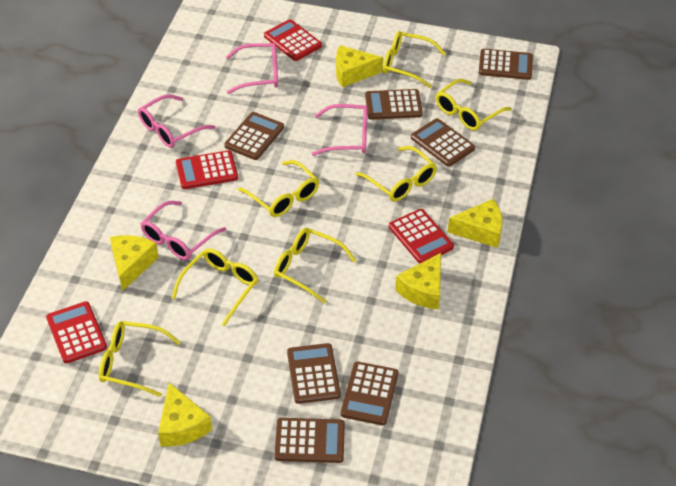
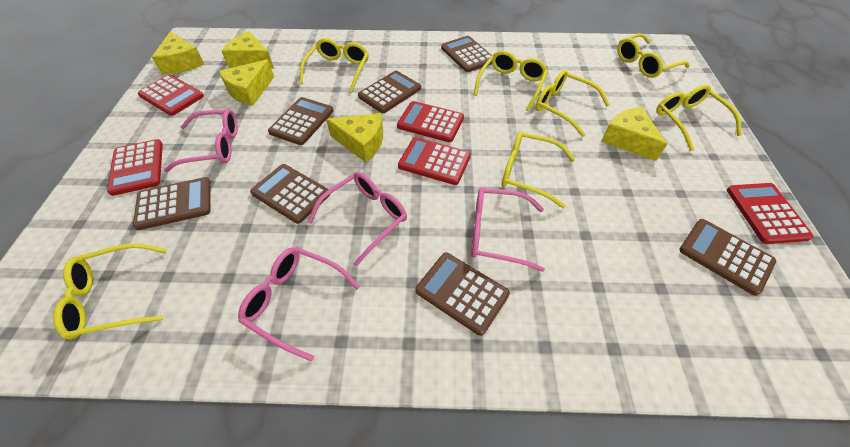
red calculator: [46,301,107,363] [176,150,238,189] [264,19,322,61] [389,209,454,264] = 4 -> [107,139,163,196] [138,75,204,116] [397,101,464,142] [398,137,471,185] [727,183,814,244] = 5

